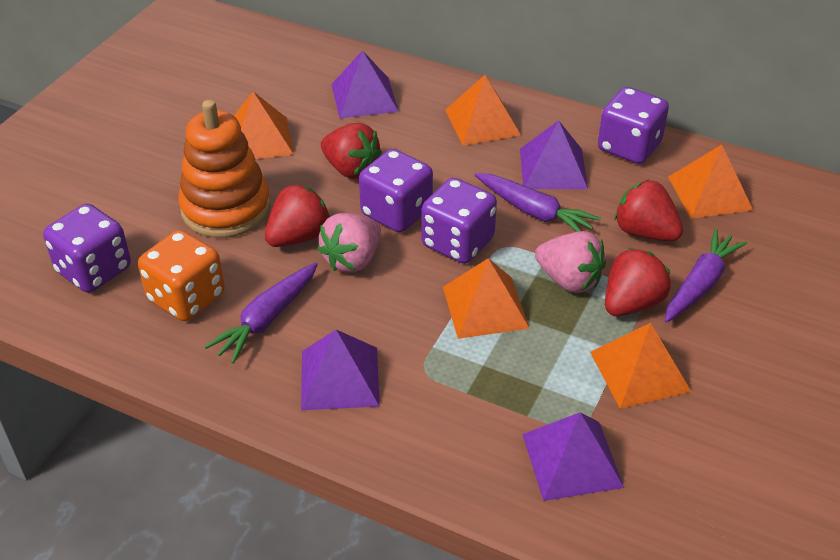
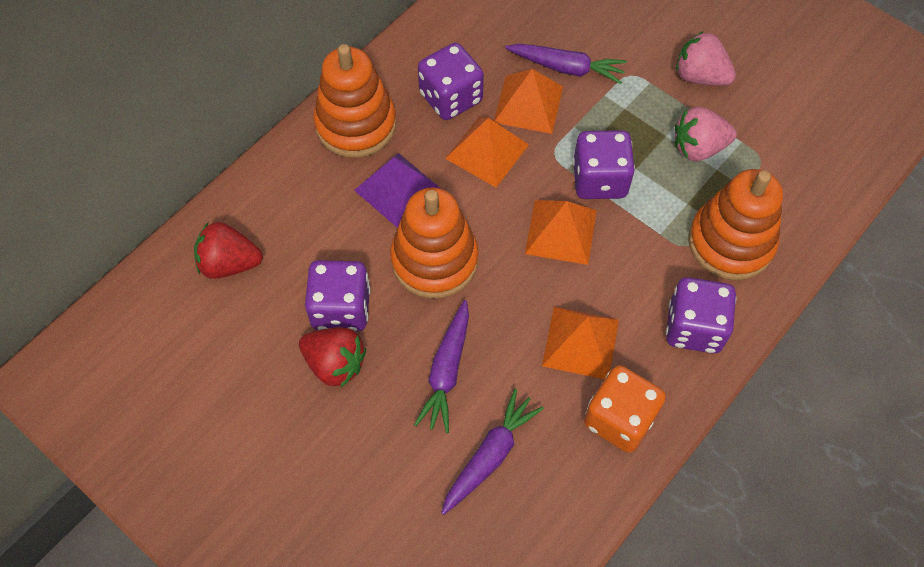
orange pyramid: [234,92,294,159] [443,258,529,339] [445,75,521,146] [590,323,691,409] [668,145,753,219] = 5 -> [445,117,529,187] [494,69,563,134] [525,200,597,265] [542,307,619,379] = 4
orange stacking toy: [178,100,271,238] = 1 -> [313,44,397,158] [390,187,479,299] [688,169,783,280] = 3
purple pyramid: [301,329,380,410] [331,50,399,119] [520,120,588,189] [522,412,624,501] = 4 -> [354,153,441,228] = 1
red strawberry: [265,184,330,247] [321,123,382,179] [605,248,671,316] [615,180,683,241] = 4 -> [194,222,263,279] [299,327,366,387] = 2

